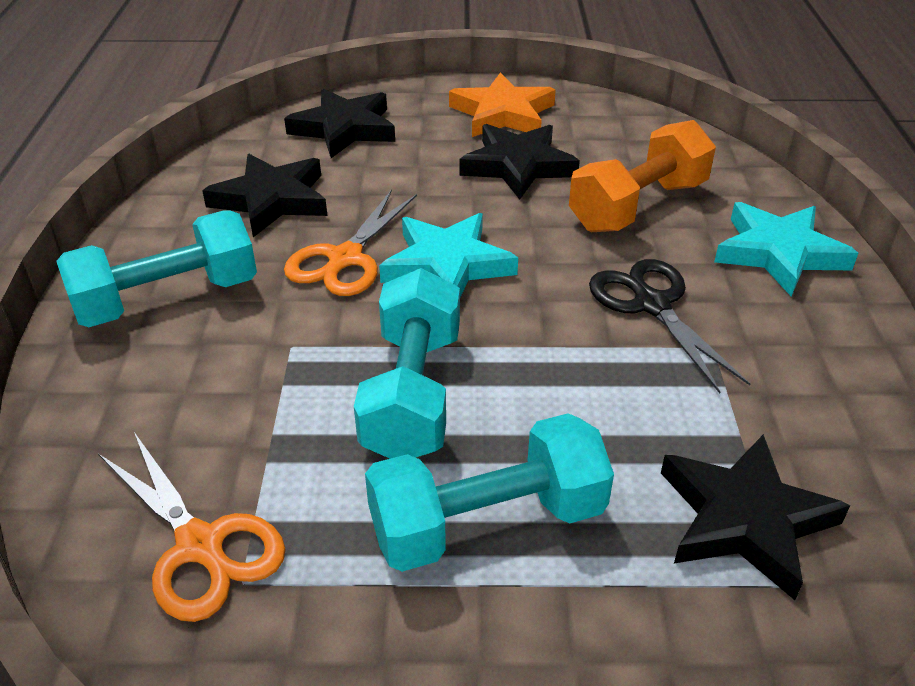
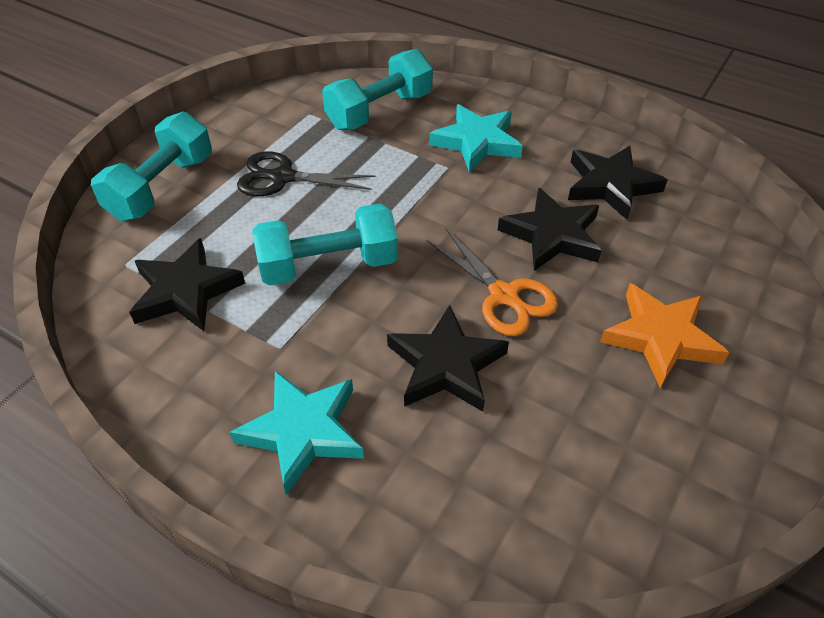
orange dumbbell: [569,120,716,232] = 1 -> none = 0
orange scissors: [98,432,285,622] [284,190,417,296] = 2 -> [427,229,558,336] = 1

